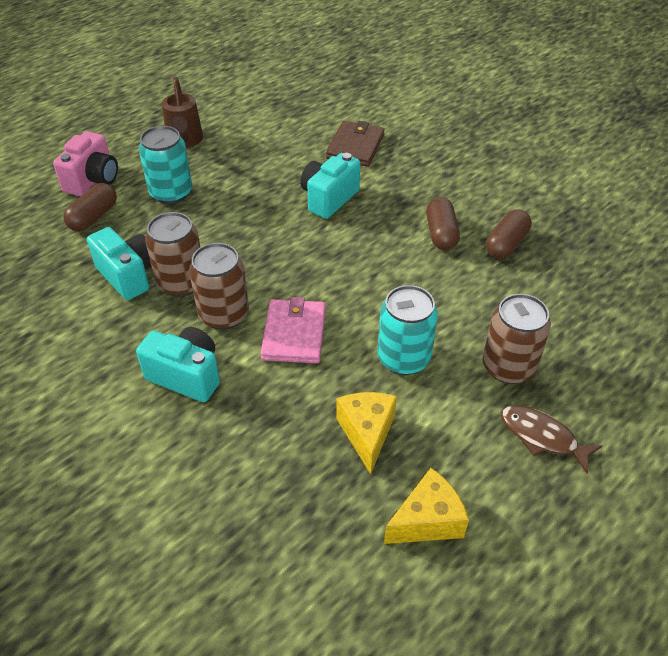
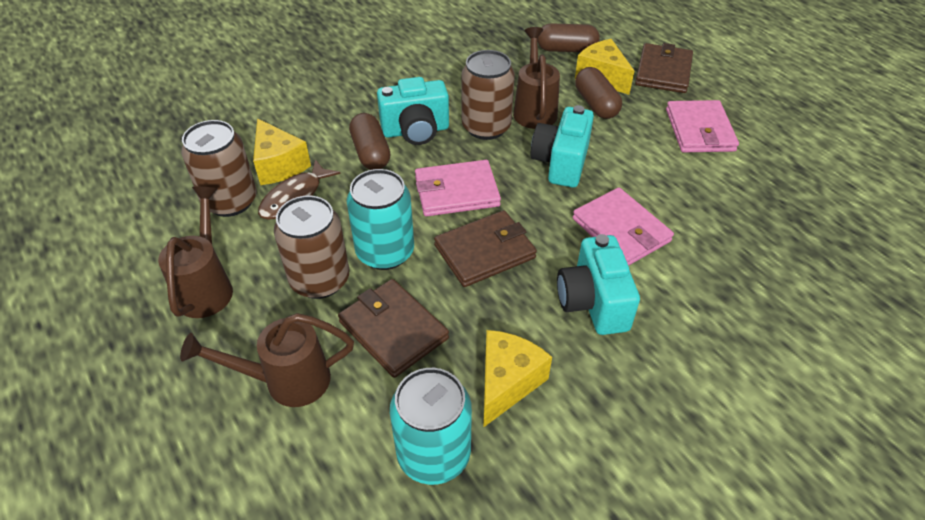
brown wallet: [326,121,385,167] = 1 -> [338,279,449,378] [434,210,537,287] [635,43,693,93] = 3
brown watering can: [162,76,203,148] = 1 -> [158,187,233,318] [180,313,354,407] [513,27,560,129] = 3
pink camera: [53,131,118,196] = 1 -> none = 0
pink wallet: [261,297,326,363] = 1 -> [415,160,501,217] [573,188,674,266] [666,100,739,153] = 3
yellow cheese: [336,392,397,474] [384,468,469,544] = 2 -> [253,118,311,185] [483,330,552,428] [575,39,634,95] = 3

